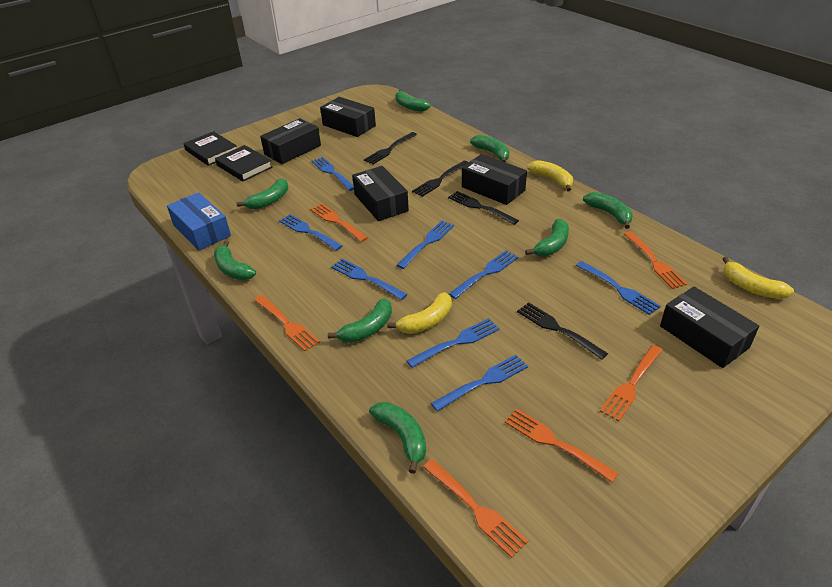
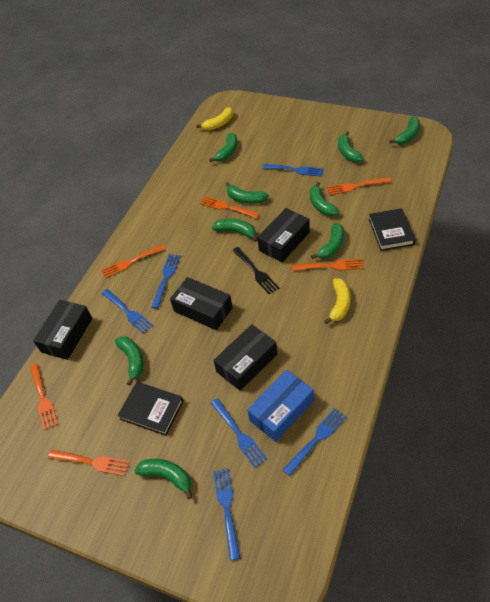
black box: [260,118,321,164] [320,97,376,137] [352,166,409,221] [462,154,527,205] [660,287,759,368] = 5 -> [33,300,92,360] [170,277,233,330] [213,324,277,391] [257,208,310,263] = 4
black fork: [364,132,417,165] [412,161,469,197] [448,191,519,225] [517,302,608,360] = 4 -> [232,247,279,294] = 1
blue fork: [279,214,342,251] [311,157,354,191] [331,259,408,300] [396,221,454,269] [407,318,500,368] [431,355,528,412] [449,250,518,299] [576,261,661,315] = 8 -> [101,289,153,334] [151,254,180,309] [211,398,267,468] [213,468,240,560] [262,164,324,177] [283,408,346,476] = 6
green banana: [214,241,256,280] [236,178,289,209] [328,298,392,343] [369,402,426,474] [395,90,430,112] [470,135,510,162] [525,219,569,257] [583,192,633,229] = 8 -> [115,336,144,386] [134,459,192,499] [209,133,237,162] [212,219,258,242] [226,182,269,204] [310,182,340,216] [311,223,344,259] [338,131,364,162] [389,117,420,144] = 9
yellow banana: [387,292,452,334] [527,160,573,192] [723,257,794,299] = 3 -> [196,107,233,130] [324,278,351,324] = 2

